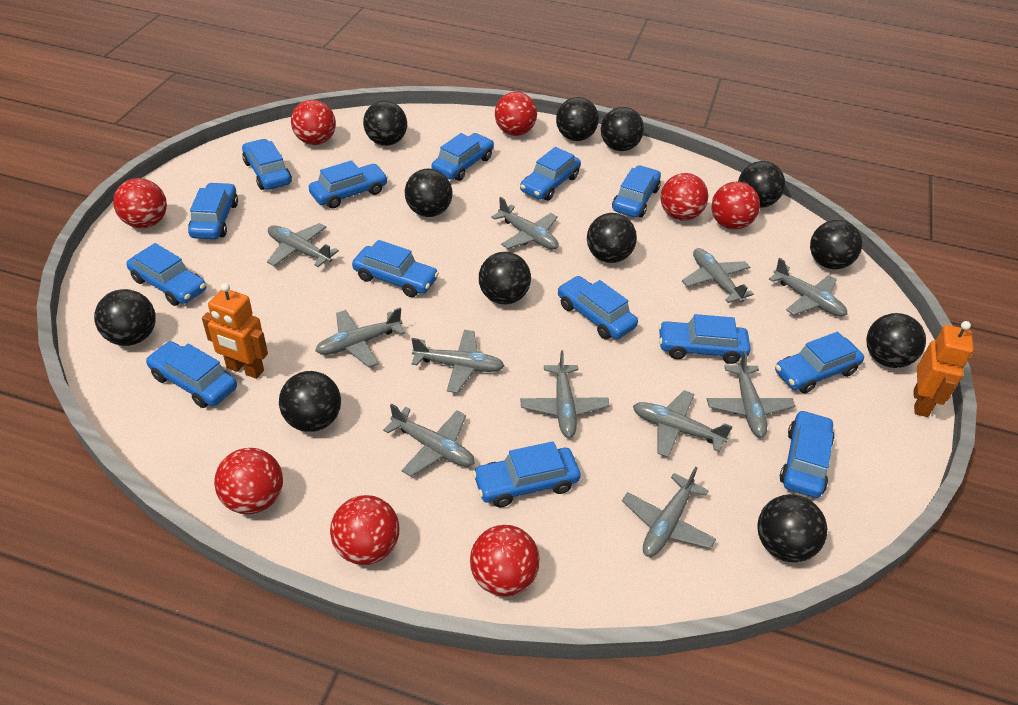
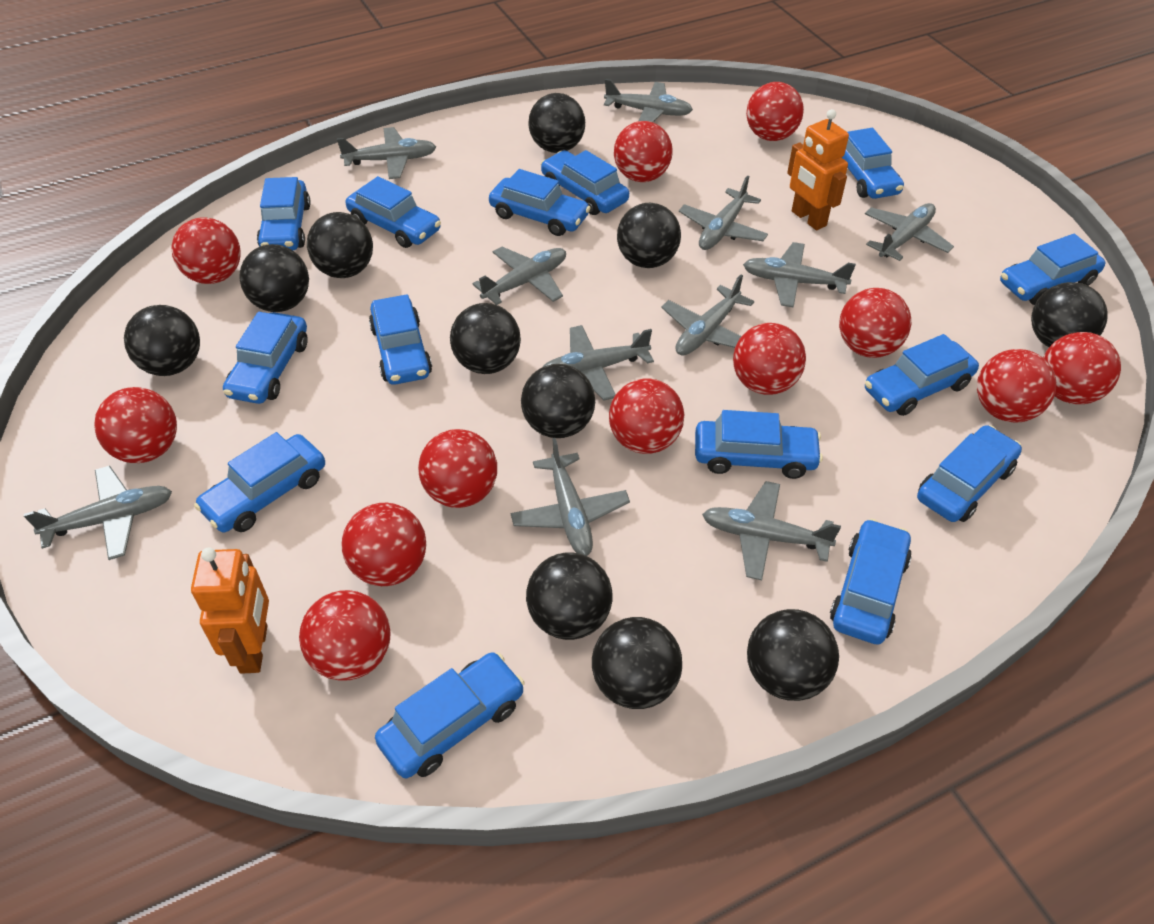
black ball: [94,289,156,346] [279,371,341,432] [363,101,407,146] [405,169,452,217] [479,252,531,305] [556,97,599,141] [587,213,637,263] [601,107,644,151] [738,161,785,208] [757,494,827,562] [810,220,862,269] [866,313,926,368] = 12 -> [124,305,200,376] [239,244,309,312] [307,212,373,278] [450,303,521,374] [521,364,595,438] [526,553,613,640] [528,93,585,153] [592,617,682,709] [617,203,681,268] [747,609,839,701] [1031,282,1108,347] = 11
red ball: [113,178,167,228] [214,448,283,515] [291,100,336,145] [330,495,400,565] [470,525,540,597] [495,92,537,136] [661,173,708,221] [711,182,760,229] = 8 -> [94,387,177,463] [171,217,241,284] [299,590,391,681] [342,503,427,586] [418,429,497,508] [609,379,684,454] [614,121,673,182] [733,323,806,395] [746,82,804,141] [839,288,911,358] [977,349,1056,422] [1043,332,1121,404] = 12

